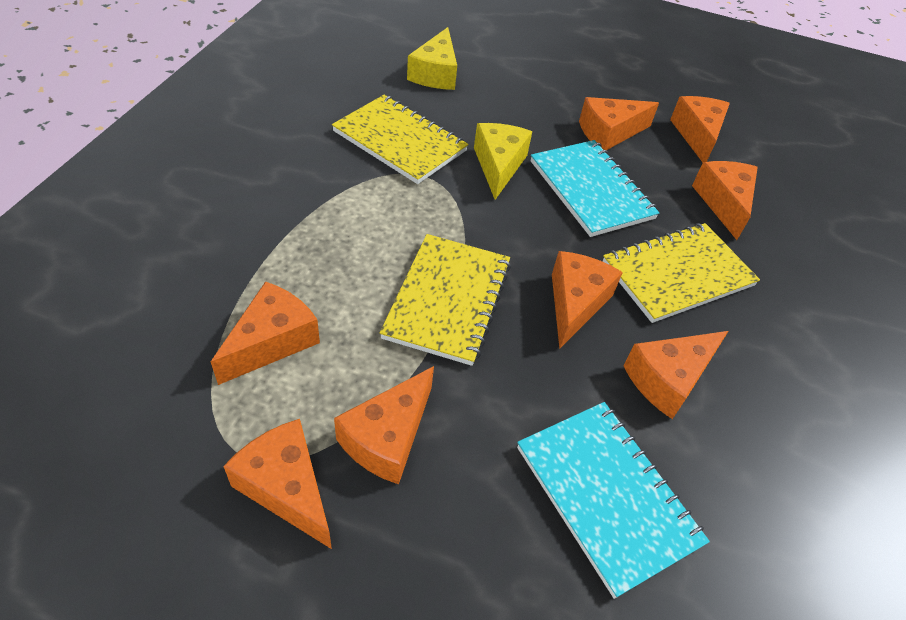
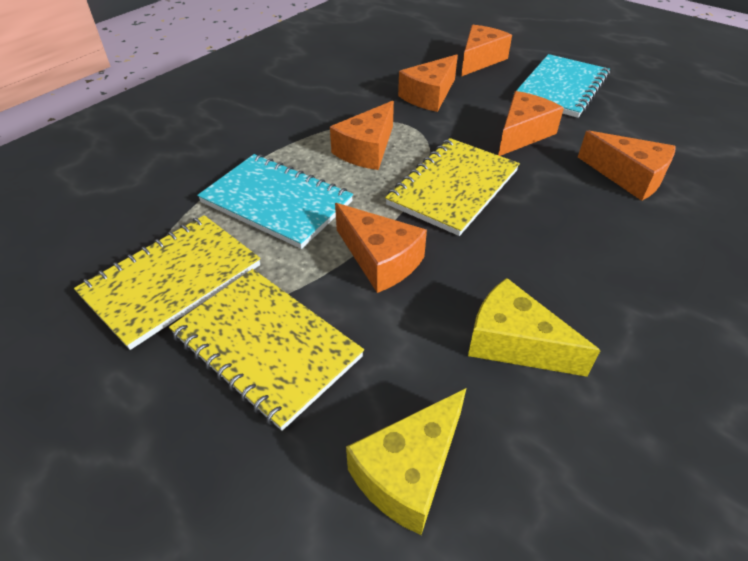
orange cheese: [211,281,320,385] [223,419,332,549] [334,366,434,484] [552,251,623,349] [579,97,659,150] [624,331,728,419] [670,96,730,162] [692,161,758,240] = 8 -> [330,101,394,170] [335,203,427,293] [398,55,458,112] [461,25,512,76] [498,91,564,156] [578,130,676,201] = 6

